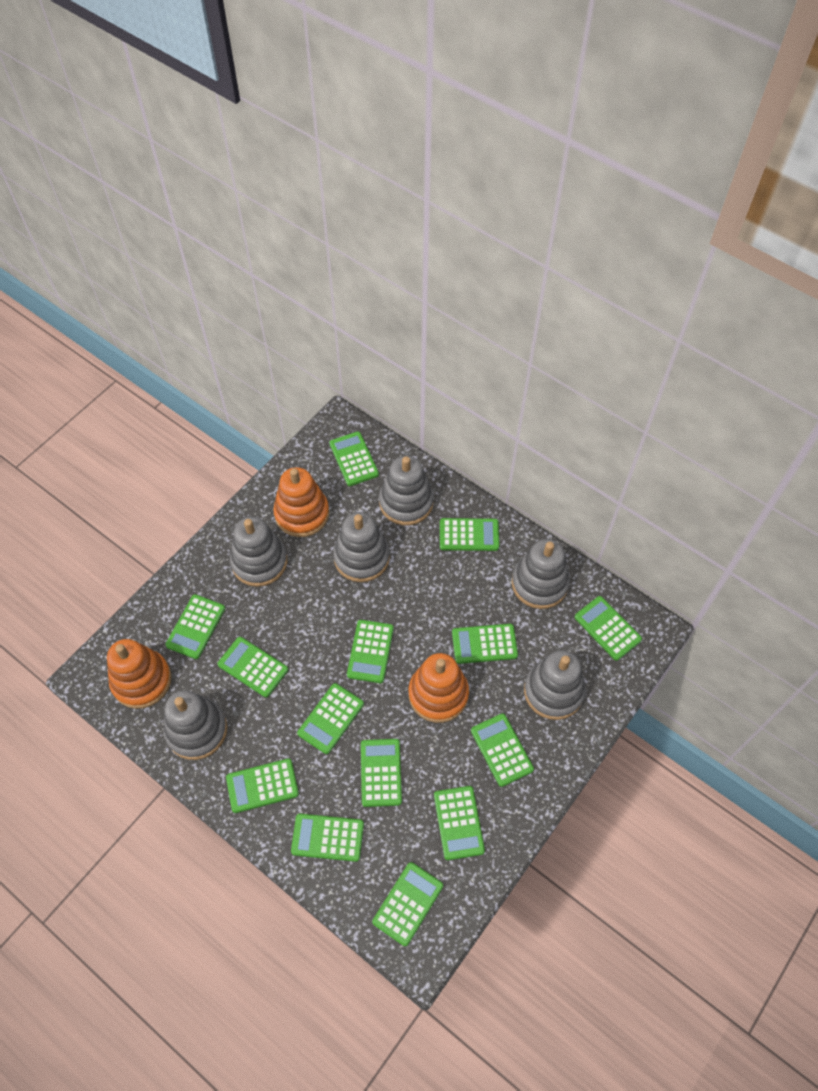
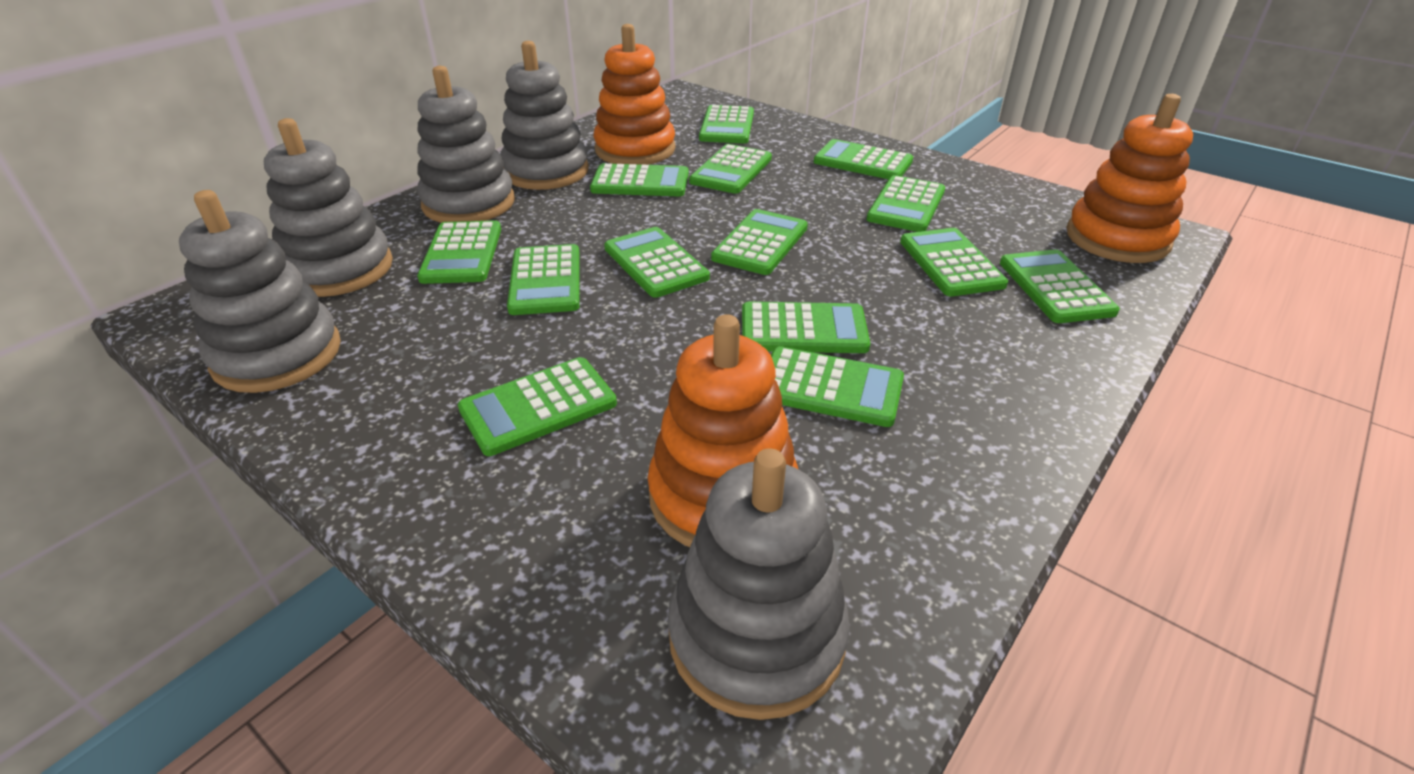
grey stacking toy: [163,690,227,760] [230,517,287,587] [333,512,390,582] [379,456,434,525] [512,539,570,609] [524,650,586,720] = 6 -> [179,190,341,393] [264,118,393,297] [417,66,515,223] [501,41,589,190] [668,448,850,720] = 5

